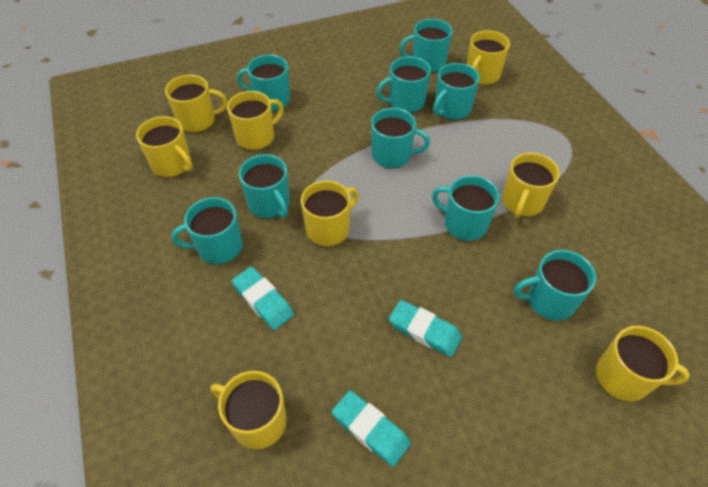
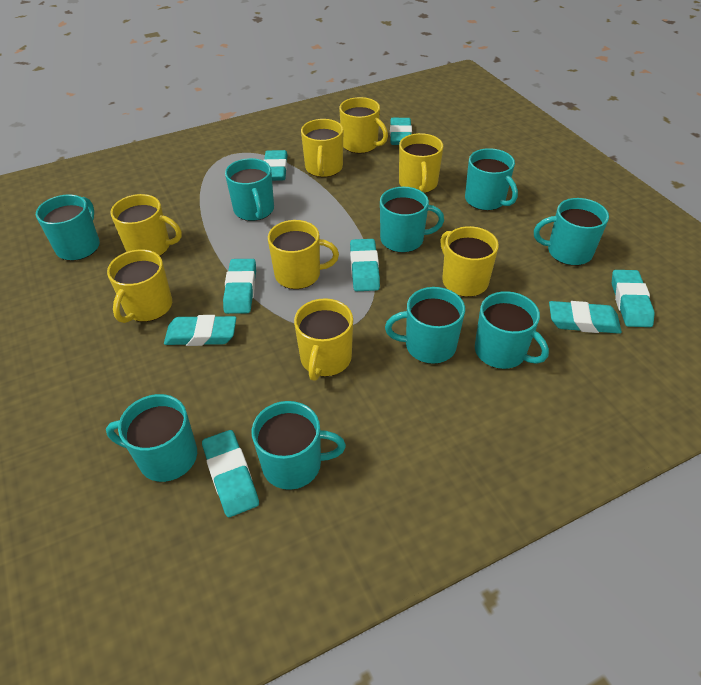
turquoise eraser: [232,266,294,330] [332,390,411,467] [389,300,462,357] = 3 -> [164,315,236,346] [202,430,259,517] [223,259,256,314] [263,150,288,181] [350,239,380,291] [390,118,412,145] [549,301,622,334] [612,270,655,327] = 8

